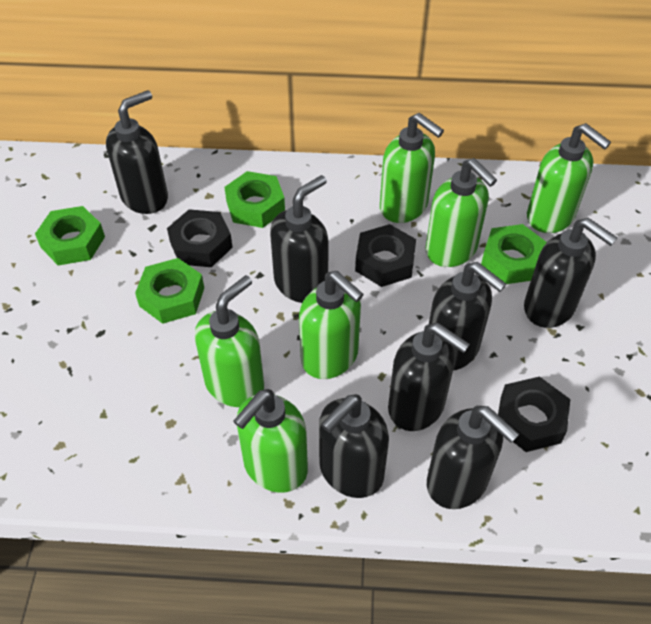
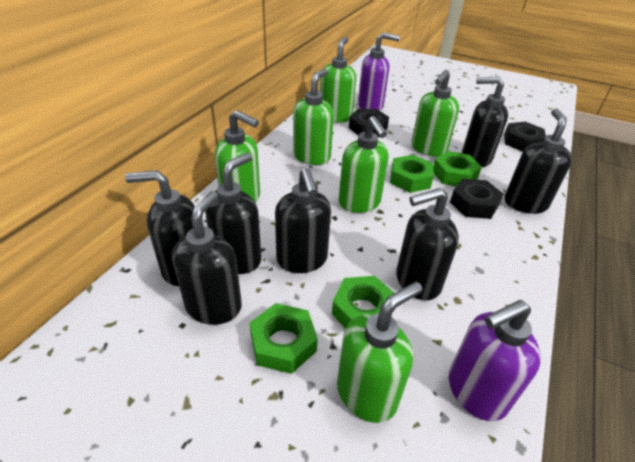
purple soap dispenser: none = 0 -> [358,32,400,111] [449,300,541,421] = 2

